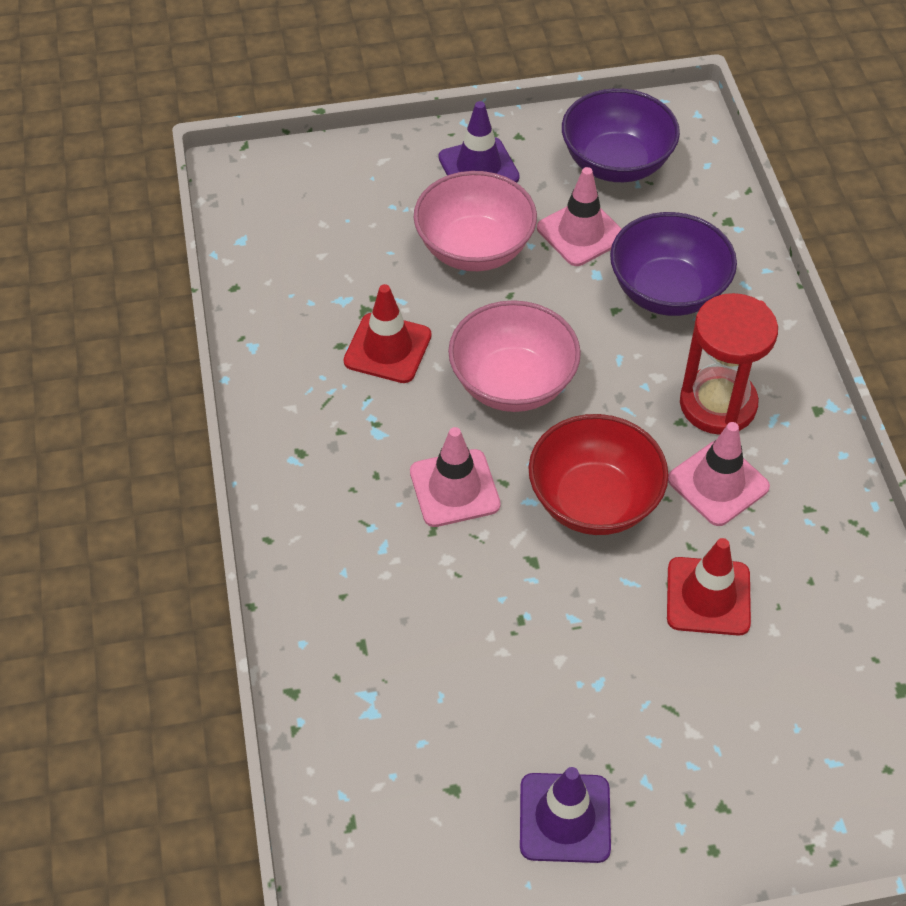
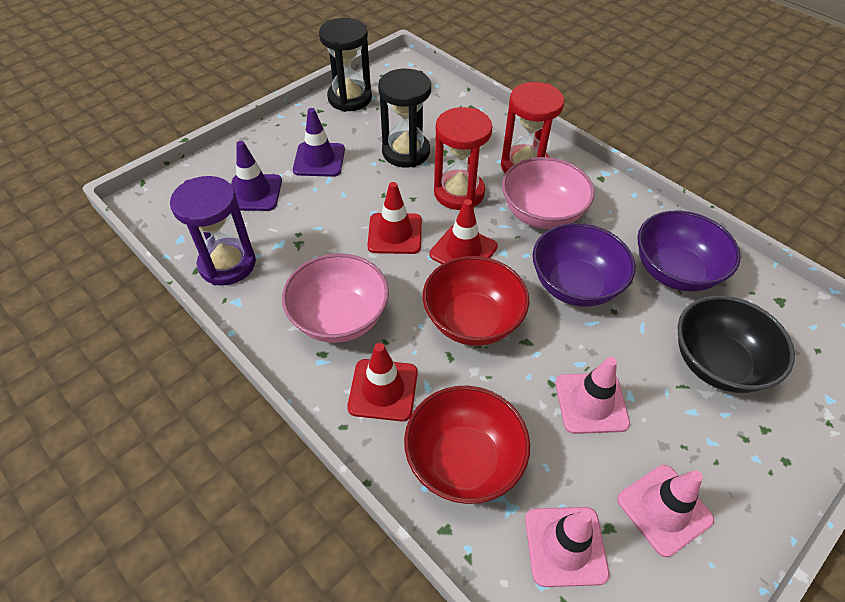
black bowl: none = 0 -> [678,296,795,393] = 1
black hourglass: none = 0 -> [319,18,372,112] [378,69,431,168] = 2
purple hourglass: none = 0 -> [170,176,256,285] = 1
red bowl: [528,414,669,535] = 1 -> [404,386,530,504] [423,256,529,346] = 2
red hourglass: [680,293,778,435] = 1 -> [434,107,493,210] [501,82,564,173] = 2
red traffic cone: [344,284,432,383] [667,538,751,636] = 2 -> [347,343,418,421] [367,182,422,254] [430,199,498,264] = 3

